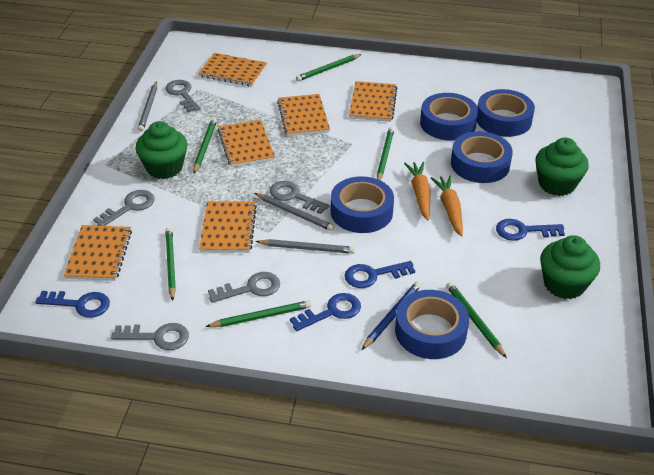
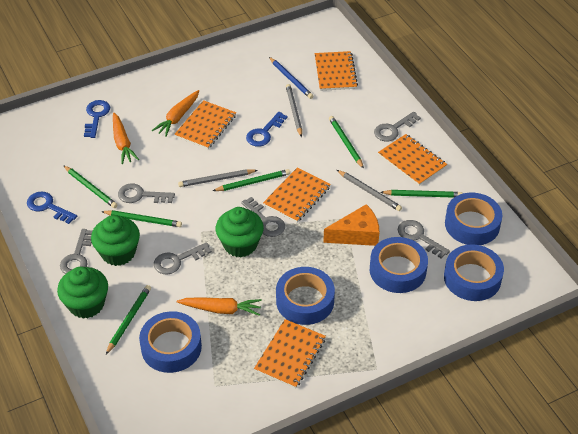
blue key: [35,291,110,318] [290,293,361,331] [345,261,415,288] [496,219,565,241] = 4 -> [27,191,77,224] [84,100,110,138] [246,112,287,147] = 3
grey key: [93,190,155,226] [111,323,189,350] [165,80,200,112] [208,272,280,303] [270,181,329,214] = 5 -> [60,229,92,274] [118,183,175,203] [154,242,212,274] [241,197,285,237] [374,112,421,141] [398,220,450,258] = 6
orange carrot: [404,162,430,220] [431,175,463,236] = 2 -> [113,112,139,164] [152,90,199,137] [177,297,262,316] = 3
orange cheese: none = 0 -> [323,204,380,246] = 1
orange notebook: [64,225,132,281] [198,53,267,87] [199,201,257,253] [218,120,275,167] [277,94,330,136] [349,81,398,122] = 6 -> [174,100,236,149] [254,319,326,388] [263,167,331,223] [315,51,358,91] [378,134,447,186] = 5

